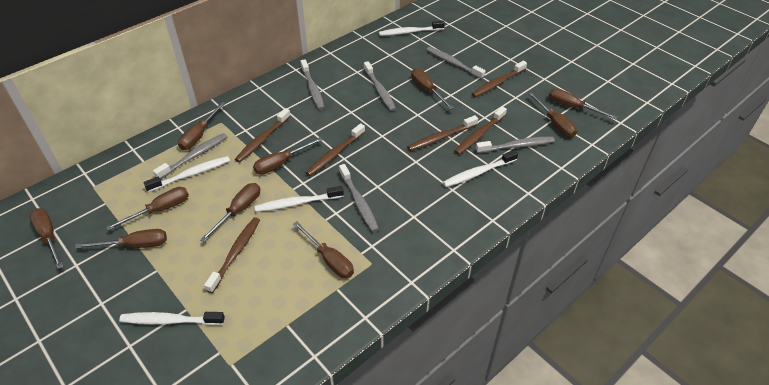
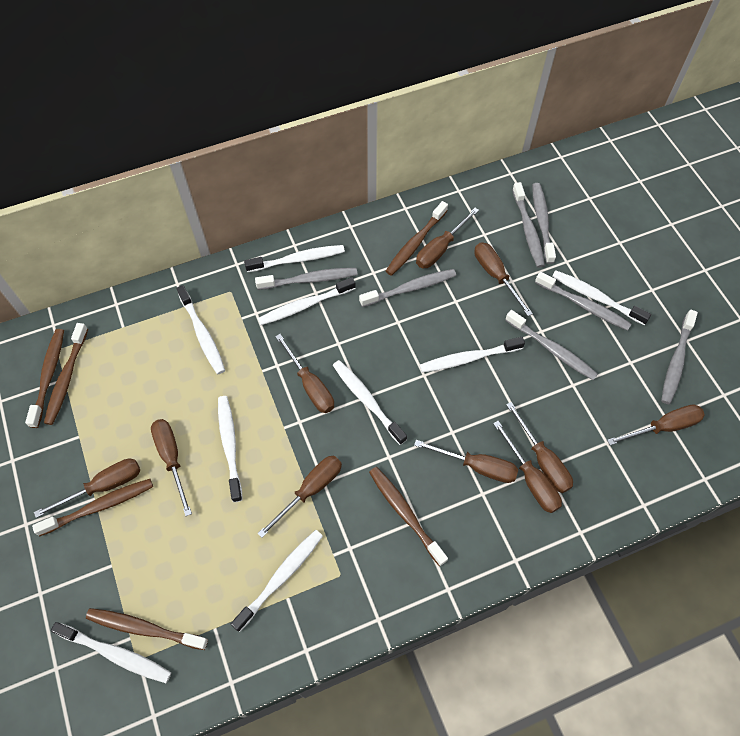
grey toothbrush: [153,133,227,179] [301,59,325,110] [339,164,379,232] [364,61,396,111] [427,47,486,79] [476,137,555,153] = 6 -> [255,268,358,290] [359,269,456,307] [505,310,598,380] [512,182,545,268] [532,183,556,264] [535,271,631,331] [661,310,698,404] = 7
white toothbrush: [119,312,225,325] [143,156,230,192] [255,186,344,212] [379,20,445,36] [443,150,518,187] = 5 -> [51,622,171,683] [176,285,225,374] [218,396,243,502] [231,530,323,632] [244,245,345,272] [258,277,356,325] [333,360,407,445] [420,337,525,373] [552,271,651,325] = 9

